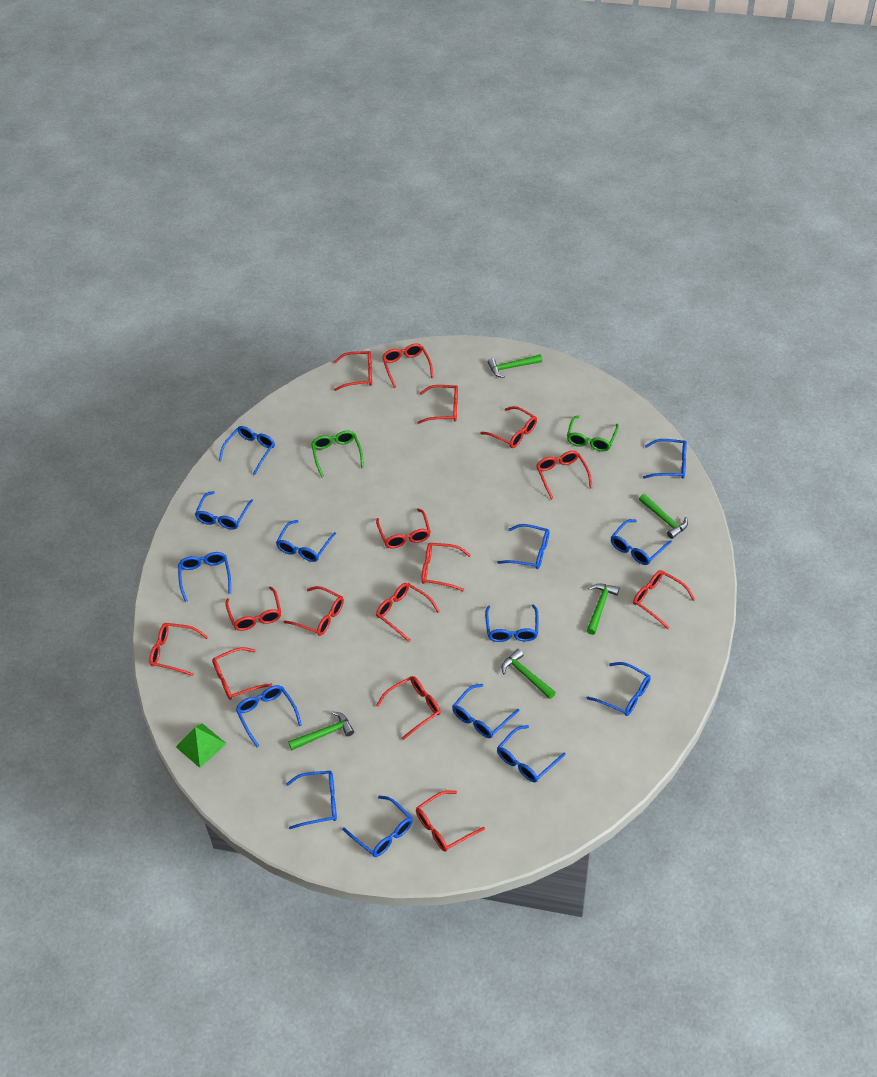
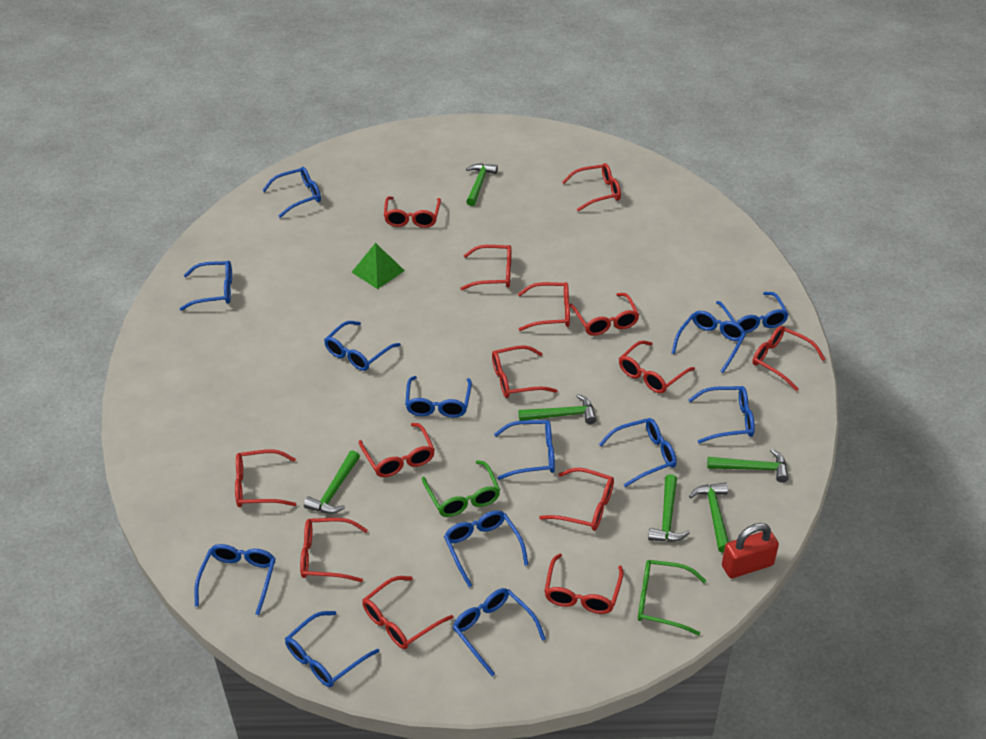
blue glasses: [178,552,231,602] [195,491,253,530] [219,426,275,475] [236,685,302,747] [276,520,336,562] [286,771,337,829] [342,796,413,857] [452,684,520,738] [485,604,538,642] [497,524,549,569] [497,725,566,782] [587,662,651,716] [611,519,672,565] [643,439,687,479] = 14 -> [180,261,232,311] [194,544,276,615] [262,167,321,218] [285,611,379,687] [324,321,401,371] [405,376,472,418] [444,510,528,587] [453,588,546,676] [494,420,555,480] [599,418,677,487] [672,311,746,373] [688,386,755,443] [716,292,789,333] = 13
green hammer: [288,711,354,750] [488,355,542,378] [501,649,556,699] [586,583,620,635] [639,494,688,539] = 5 -> [304,450,360,514] [466,163,498,206] [518,394,597,424] [648,474,690,542] [689,482,729,553] [707,449,789,483] = 6
red glasses: [149,623,208,676] [212,647,272,700] [225,586,281,631] [283,586,344,636] [334,351,372,391] [376,508,431,548] [376,583,440,642] [376,676,441,740] [382,344,434,388] [416,790,485,852] [417,385,458,424] [421,543,471,591] [480,406,537,448] [536,451,592,500] [633,570,695,629] = 15 -> [235,449,296,507] [300,518,368,582] [359,423,435,477] [362,576,453,649] [384,197,441,228] [460,245,511,290] [492,345,558,398] [518,282,570,331] [539,468,614,531] [544,553,623,614] [562,163,621,212] [569,293,639,336] [619,340,695,393] [753,326,825,391] = 14
red padlock: none = 0 -> [722,523,779,578] = 1

